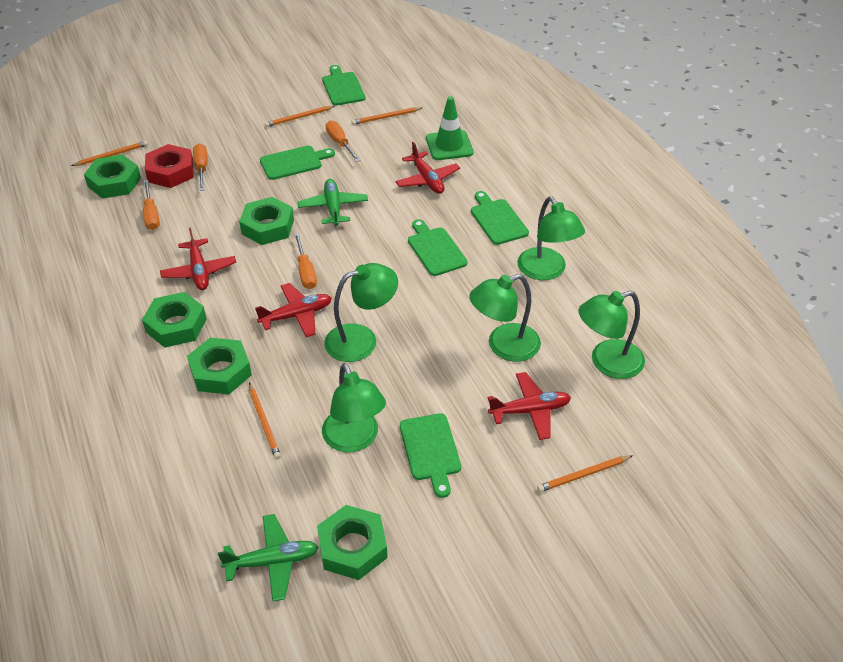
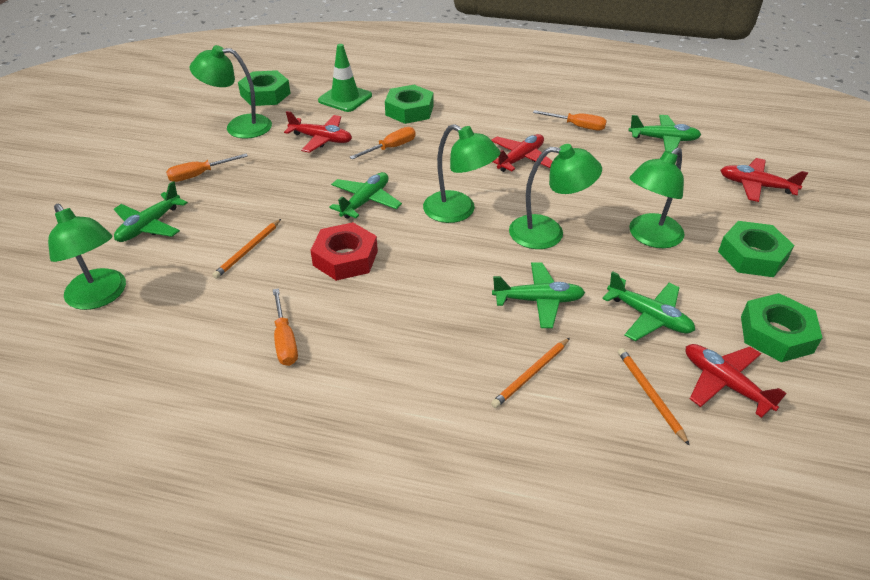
green cutting board: [260,146,335,180] [322,65,366,105] [400,413,461,498] [408,219,468,276] [471,191,529,245] = 5 -> none = 0
green nut: [84,154,141,199] [142,292,206,348] [187,337,252,394] [239,197,294,245] [317,505,388,580] = 5 -> [238,70,291,106] [385,85,434,124] [718,221,794,277] [741,293,822,362] = 4
green plane: [218,514,319,602] [298,179,368,226] = 2 -> [114,181,188,242] [330,172,402,219] [492,262,585,328] [602,271,695,341] [629,115,701,152] = 5
orange pencil: [71,141,148,166] [249,383,281,459] [265,106,335,127] [351,107,422,125] [537,455,633,492] = 5 -> [212,219,281,279] [491,338,570,408] [618,348,690,446] = 3

